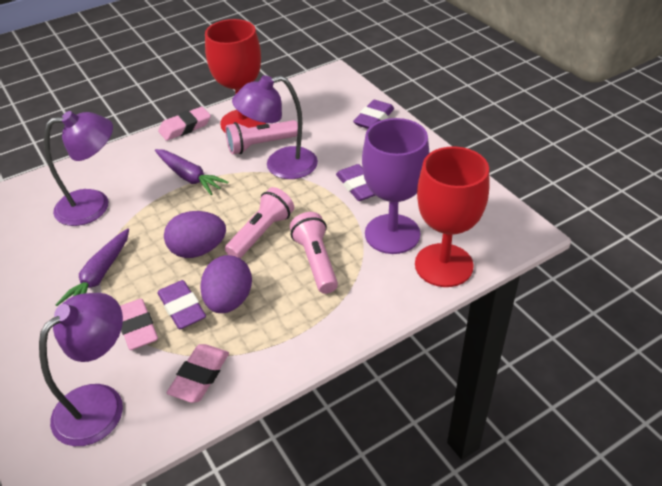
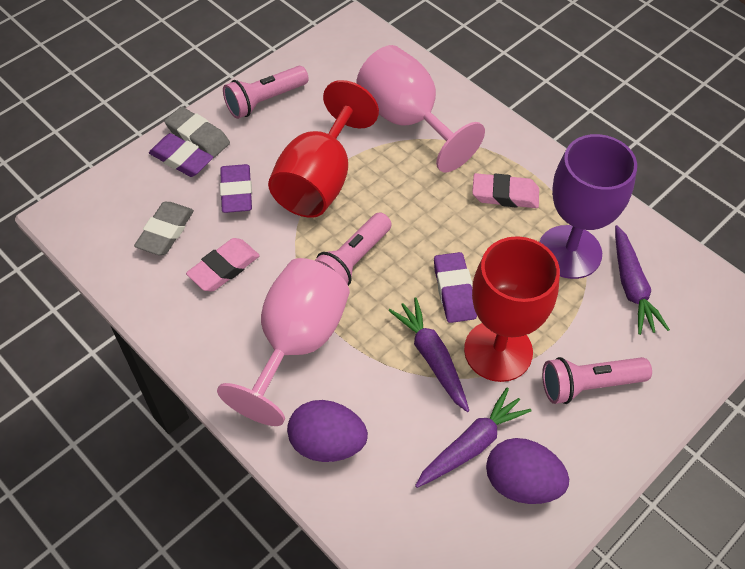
grey eraser: none = 0 -> [134,202,194,255] [164,107,230,158] = 2
pink eraser: [120,299,158,350] [158,107,211,141] [167,344,229,403] = 3 -> [186,238,260,291] [472,173,539,208] = 2
pink goblet: none = 0 -> [217,258,350,426] [357,45,485,173] = 2
purple carrot: [55,228,129,306] [155,149,229,195] = 2 -> [388,298,469,412] [415,387,531,488] [615,225,670,335] = 3
purple lamp: [39,293,123,446] [44,111,113,226] [232,75,318,179] = 3 -> none = 0

